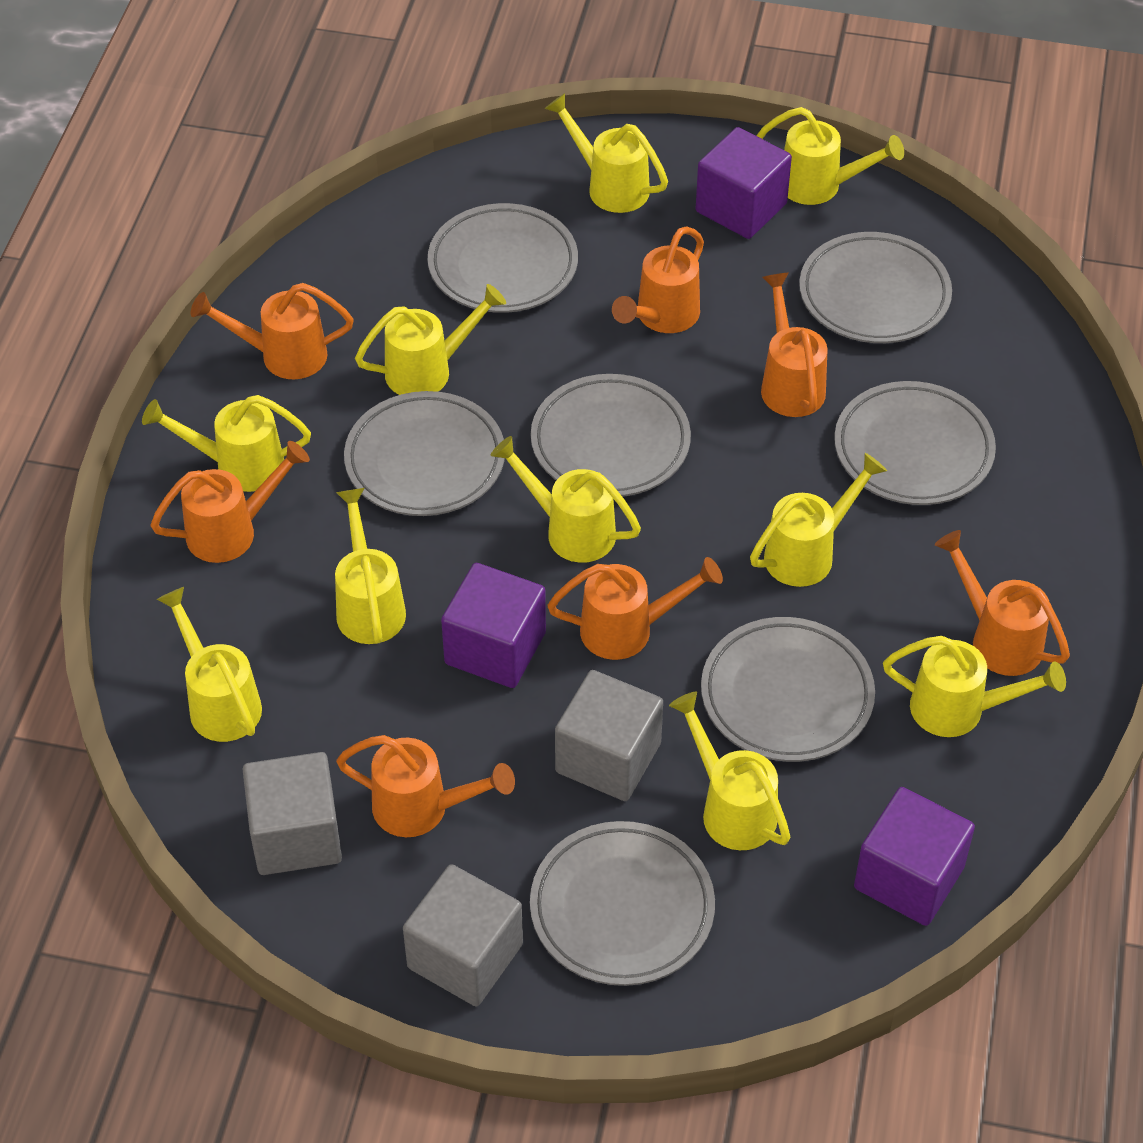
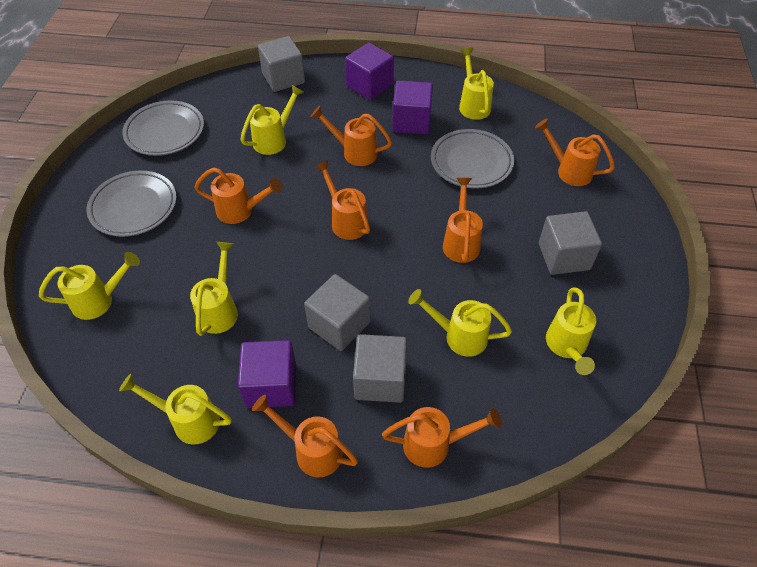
grey cube: [242,752,342,875] [403,864,523,1006] [555,670,663,801] = 3 -> [258,36,305,92] [304,274,370,351] [353,334,407,403] [539,211,602,275] = 4
grey plate: [344,391,505,516] [428,203,578,313] [530,821,715,986] [531,374,691,497] [701,617,875,762] [799,232,952,343] [834,381,996,505] = 7 -> [86,170,177,237] [122,101,204,156] [431,129,514,189] = 3
yellow watering can: [142,395,311,492] [156,587,262,742] [335,488,406,644] [355,284,506,395] [491,436,641,563] [545,93,668,213] [669,691,790,850] [750,453,887,587] [756,107,904,205] [883,636,1066,737] = 10 -> [39,252,140,320] [119,374,232,445] [190,242,238,336] [240,85,303,155] [408,289,512,357] [459,48,494,120] [546,287,596,375] = 7

